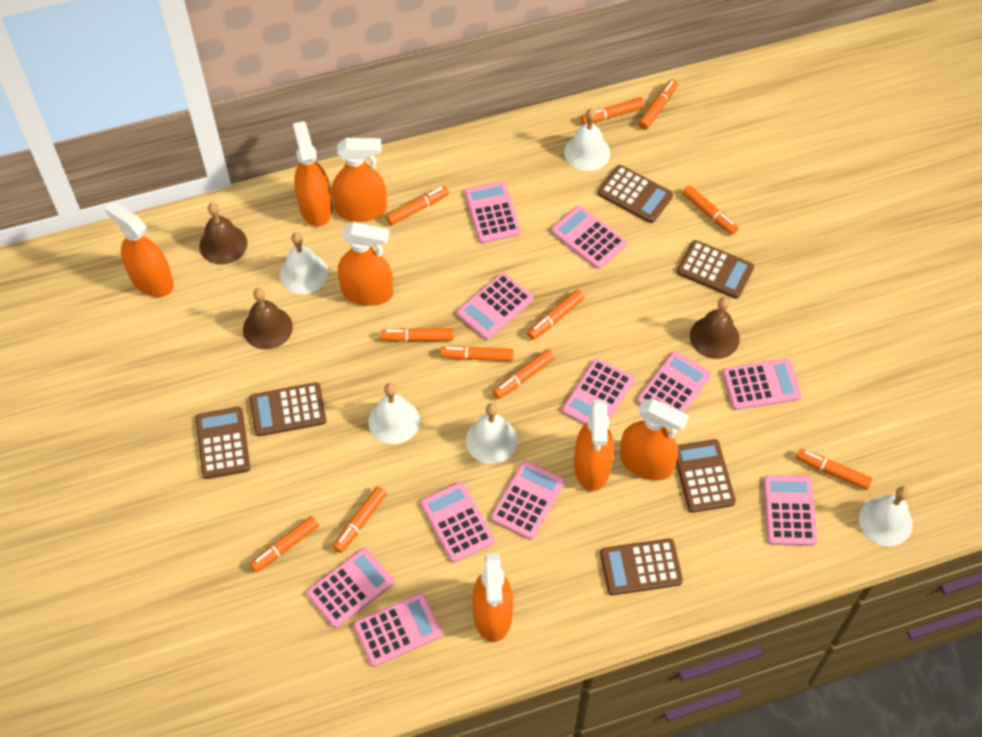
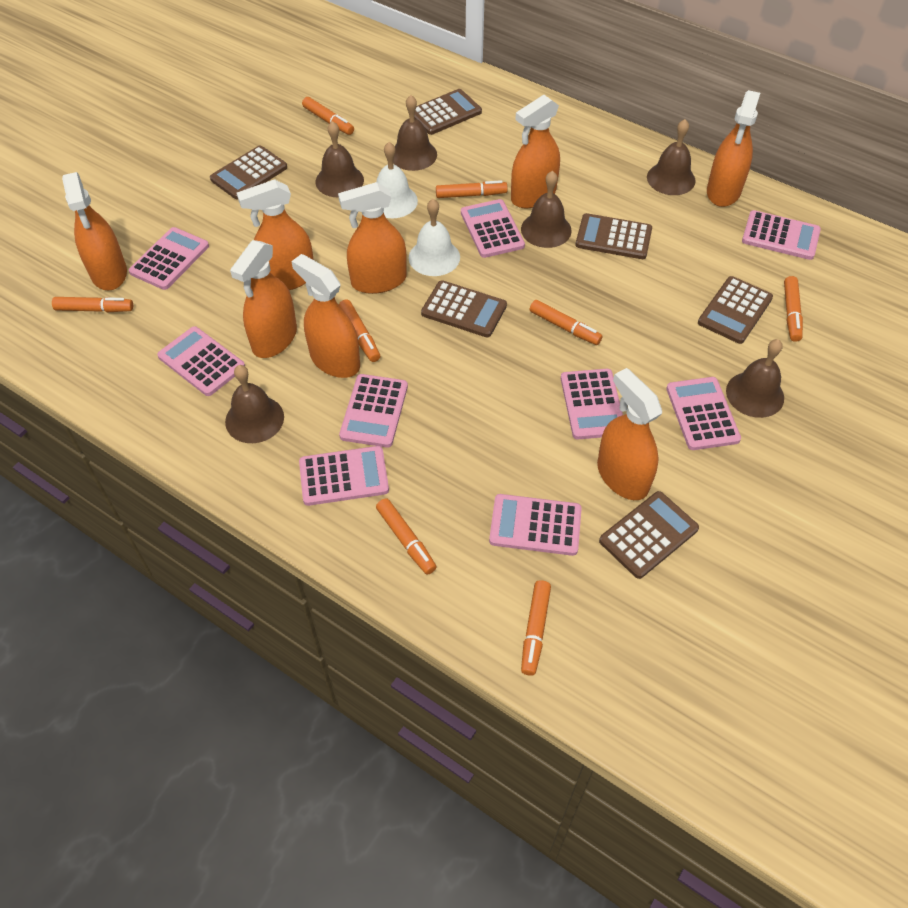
brown bell: [199,203,247,265] [243,288,293,350] [690,297,740,359] = 3 -> [225,365,284,443] [315,121,364,197] [393,95,437,171] [521,171,572,248] [647,119,696,195] [726,339,784,418] = 6
orange marker: [250,516,319,572] [333,486,387,553] [381,328,454,342] [386,186,449,225] [440,346,514,361] [493,349,555,399] [527,290,585,340] [581,97,645,125] [638,79,678,130] [683,185,738,235] [797,449,872,490] = 11 -> [52,297,133,312] [302,97,354,135] [339,299,380,362] [376,498,437,575] [436,180,508,198] [521,580,551,676] [530,300,603,345] [784,276,803,342] = 8
orange spray bottle: [105,202,174,297] [293,121,333,227] [332,138,387,222] [338,222,393,306] [472,554,513,642] [574,400,614,491] [620,399,689,481] = 7 -> [62,172,127,290] [230,240,297,358] [237,179,313,290] [291,254,360,378] [338,182,407,294] [511,95,560,209] [597,368,662,500] [707,90,760,207] = 8
pink calculator: [307,548,394,628] [354,593,442,667] [421,482,494,562] [457,272,533,340] [465,182,521,243] [491,460,565,540] [551,205,627,269] [562,358,634,425] [637,351,711,413] [722,359,802,410] [763,475,817,546] = 11 -> [129,227,209,290] [157,326,245,396] [299,446,389,506] [339,374,408,448] [461,199,525,258] [489,494,582,556] [561,369,623,439] [666,377,741,450] [742,210,821,260] = 9
white bell: [280,232,328,294] [368,383,420,444] [466,403,517,464] [564,109,610,171] [859,486,913,546] = 5 -> [376,142,418,218] [409,199,460,276] = 2

